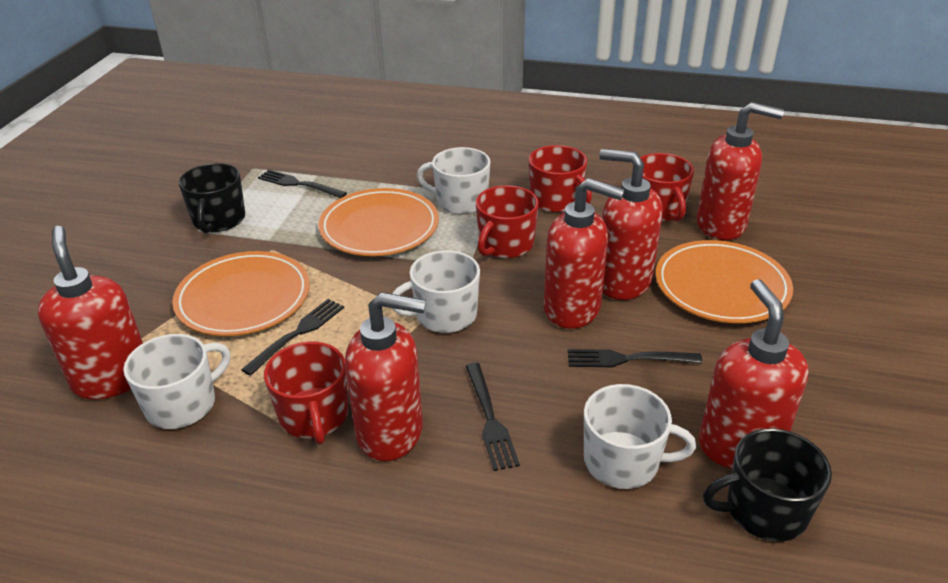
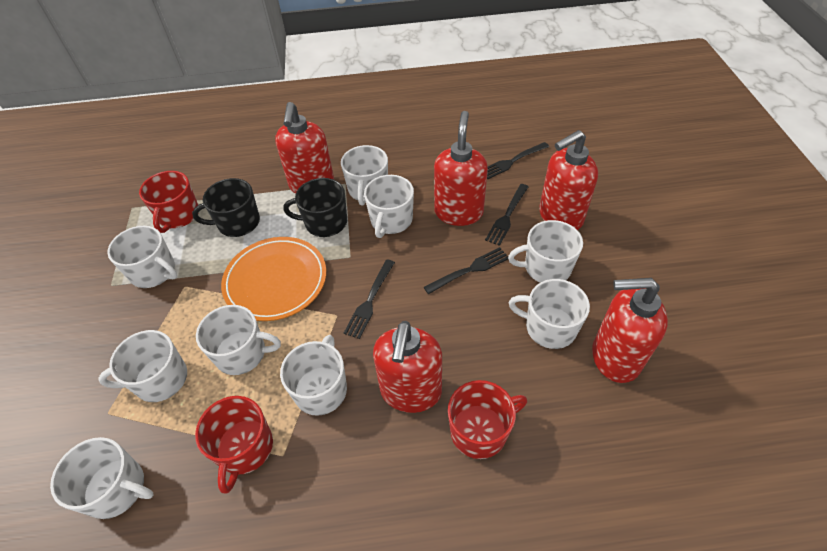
orange plate: [172,251,310,336] [318,188,439,256] [655,240,793,323] = 3 -> [221,237,326,321] = 1
red mug: [264,342,349,445] [476,185,539,258] [529,145,592,212] [640,153,694,222] = 4 -> [139,171,198,233] [195,396,273,493] [448,380,527,459] = 3
red soap dispenser: [37,226,143,399] [345,292,426,461] [544,178,625,329] [599,149,663,300] [697,102,784,240] [699,279,808,469] = 6 -> [275,102,334,194] [373,321,442,413] [434,111,488,226] [539,130,598,230] [592,278,668,383] = 5
white mug: [123,334,230,429] [392,250,480,333] [417,147,490,215] [584,384,696,489] = 4 -> [50,437,154,519] [98,330,187,402] [107,226,177,288] [196,305,281,375] [280,335,347,416] [341,145,388,206] [364,175,414,238] [508,220,583,282] [509,279,590,349] = 9

